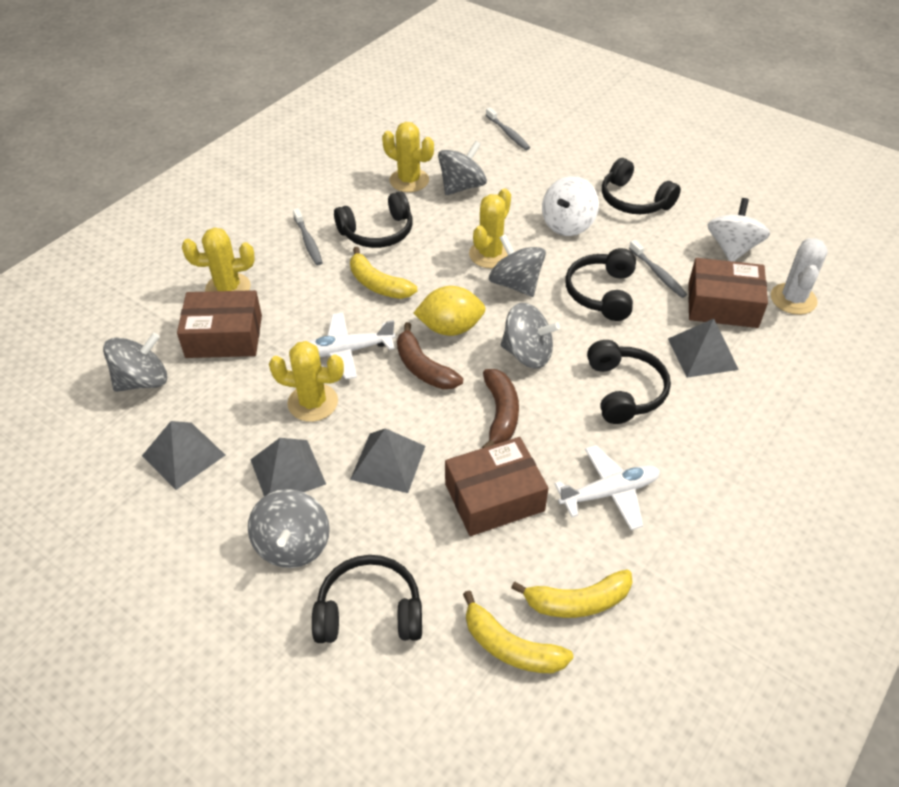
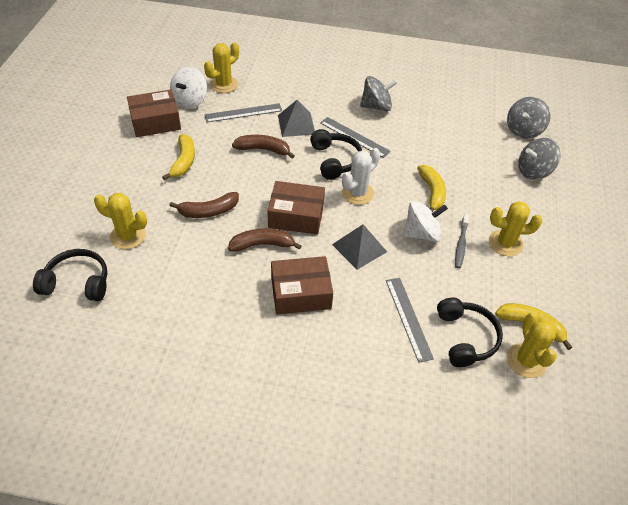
black headphones: [312,555,422,643] [334,191,413,248] [565,248,636,321] [587,340,671,424] [602,158,681,214] = 5 -> [33,249,107,301] [310,129,362,180] [437,298,503,367] = 3
brown banana: [397,322,463,389] [481,369,519,448] = 2 -> [169,192,239,218] [228,228,302,252] [232,135,295,158] = 3
grey pyramid: [142,421,225,490] [250,438,326,496] [350,428,425,493] [668,319,739,378] = 4 -> [278,100,315,137] [332,224,387,270] = 2
grey ruler: none = 0 -> [204,103,282,122] [320,117,391,158] [386,278,434,363] = 3
grey spinning top: [103,332,167,392] [248,489,330,568] [438,141,487,195] [489,234,546,297] [501,303,560,369] = 5 -> [360,76,397,111] [507,97,551,139] [519,138,561,180] = 3
grey toothbrush: [293,208,323,265] [486,107,530,150] [629,240,687,298] = 3 -> [455,214,469,268] = 1
white plane: [308,313,396,379] [555,445,660,530] = 2 -> none = 0
yellow lemon: [414,286,486,336] = 1 -> none = 0

